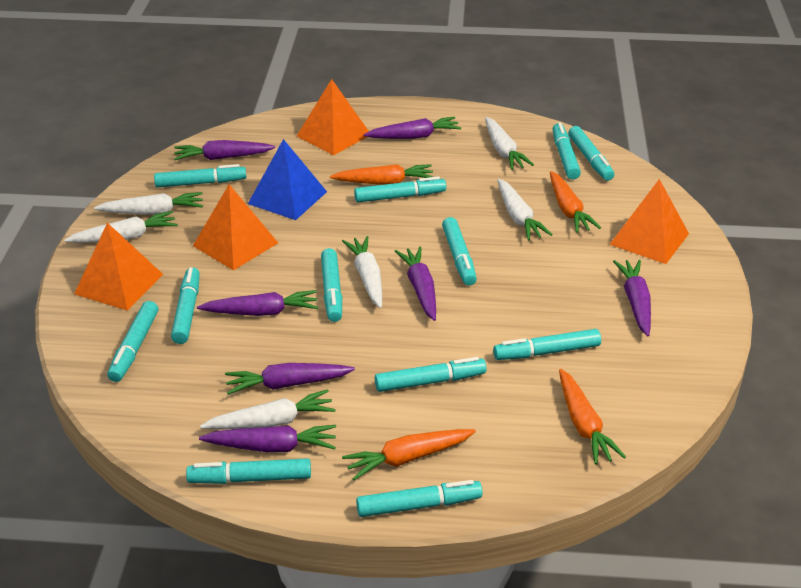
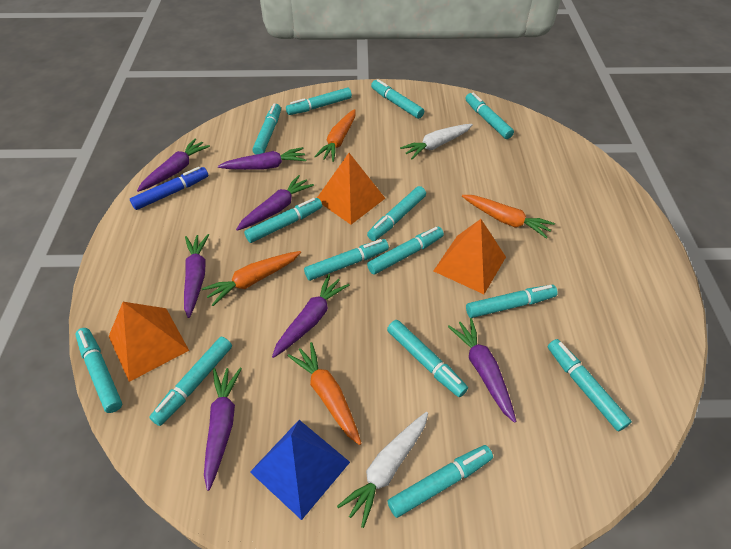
blue marker: none = 0 -> [130,167,208,210] = 1
orange pyramid: [74,223,163,311] [193,184,278,270] [297,79,369,155] [609,179,689,264] = 4 -> [109,302,189,382] [317,153,385,225] [433,219,506,294] = 3
turquoise marker: [107,301,158,382] [154,164,246,188] [171,267,200,344] [186,458,311,484] [321,248,342,322] [354,176,446,202] [356,480,483,517] [375,357,487,392] [442,217,477,286] [493,329,601,360] [552,122,581,179] [568,126,614,181] = 12 -> [75,328,122,413] [149,337,232,426] [244,198,322,243] [253,103,281,155] [286,88,352,115] [304,239,389,281] [367,186,426,241] [367,227,444,275] [371,79,424,119] [387,320,468,397] [388,445,493,518] [465,92,514,139] [466,285,558,318] [548,339,632,431] = 14
white carrot: [64,211,178,243] [94,192,203,215] [200,389,336,430] [342,236,382,308] [485,117,534,170] [497,179,553,240] = 6 -> [337,412,428,528] [400,124,473,159] = 2

